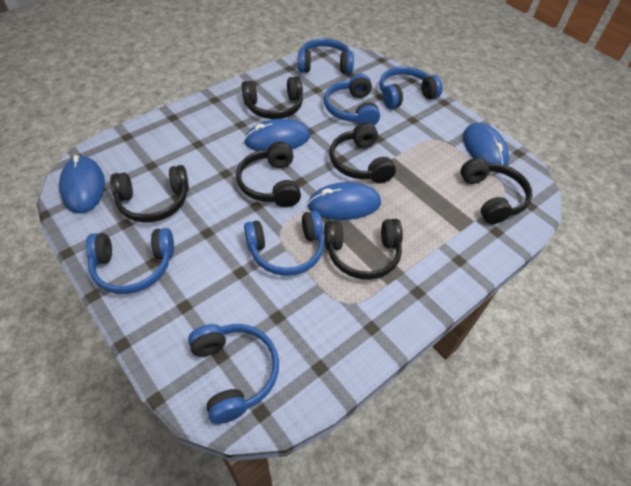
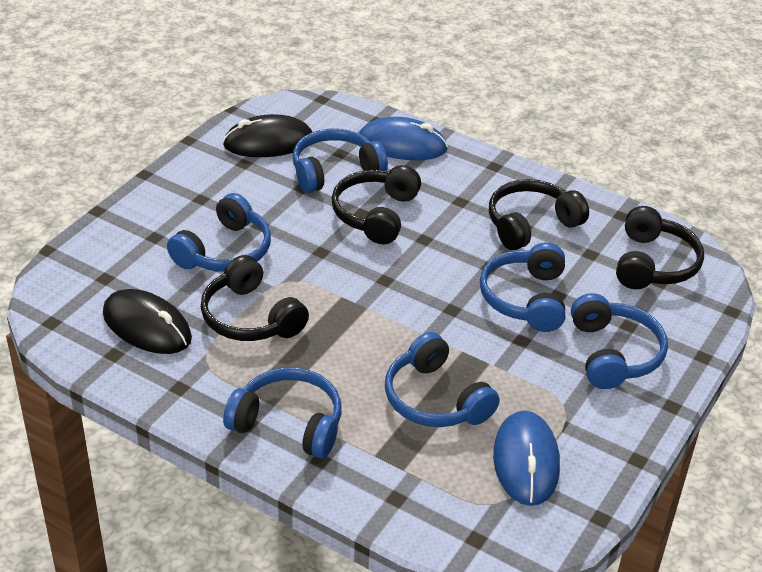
black headphones: [110,165,189,223] [236,142,301,207] [241,76,303,119] [324,219,403,280] [329,122,396,183] [460,158,533,224] = 6 -> [201,255,309,341] [332,165,421,244] [489,179,589,250] [616,206,704,289] = 4
black mouse: none = 0 -> [103,289,192,354] [223,114,312,157] = 2
blue mouse: [59,155,105,213] [244,119,310,151] [308,182,381,220] [463,123,509,166] = 4 -> [359,117,448,160] [493,411,560,506] = 2

